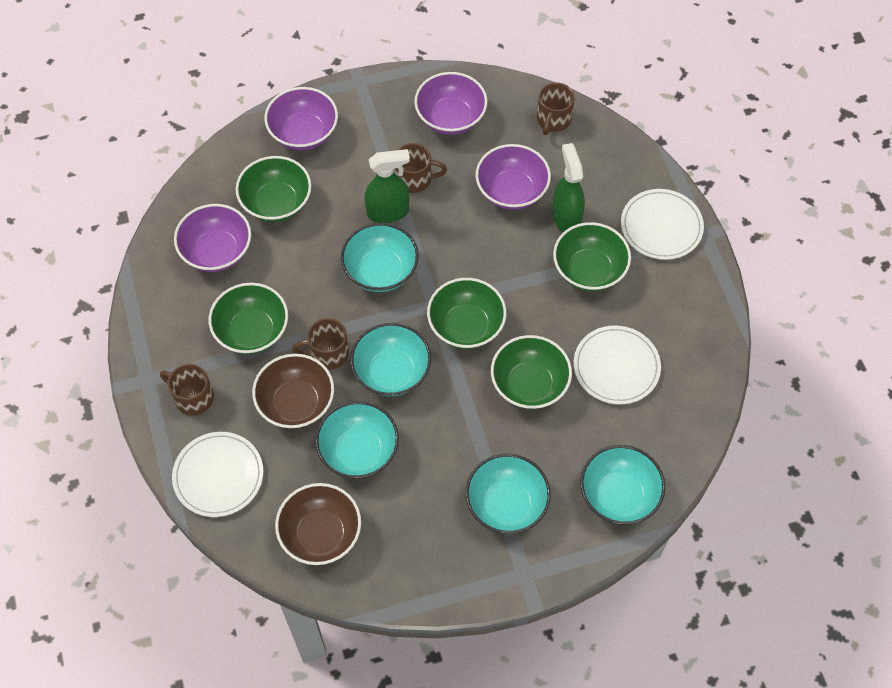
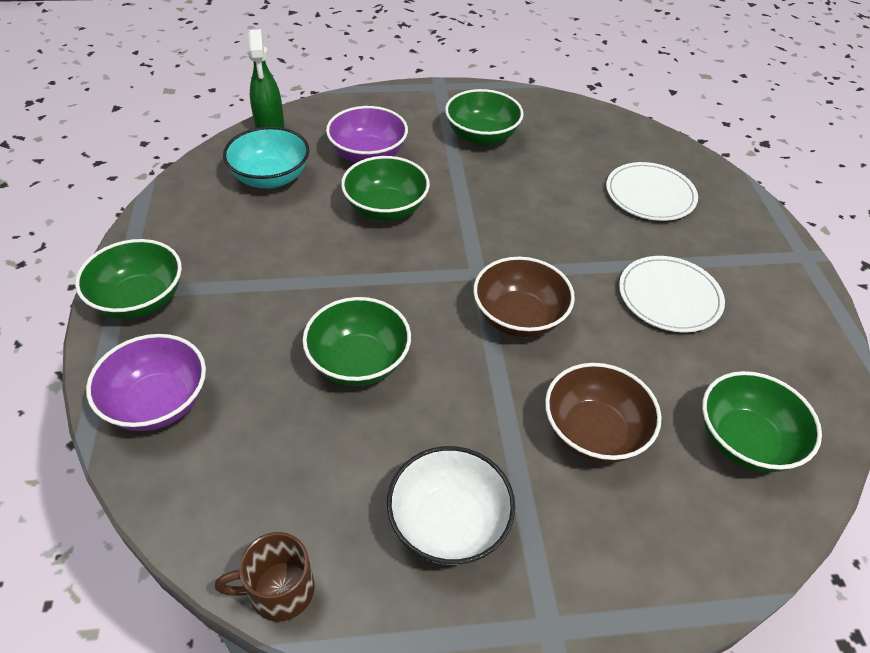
brown mug: [160,364,214,415] [292,318,349,370] [395,143,447,193] [537,82,575,135] = 4 -> [215,532,315,622] = 1
green spray bottle: [365,149,410,223] [552,143,585,232] = 2 -> [248,29,284,128] = 1
purple bowl: [174,204,251,272] [264,87,338,150] [414,72,487,135] [476,144,551,210] = 4 -> [86,334,206,431] [326,106,408,163] = 2
turquoise bowl: [315,401,399,479] [341,223,419,292] [350,323,431,396] [466,454,551,534] [580,445,665,525] = 5 -> [223,126,309,188] = 1
white bowl: none = 0 -> [387,446,515,565] = 1
white plate: [172,432,263,517] [574,326,661,404] [621,189,704,260] = 3 -> [606,162,698,221] [619,256,725,332] = 2

